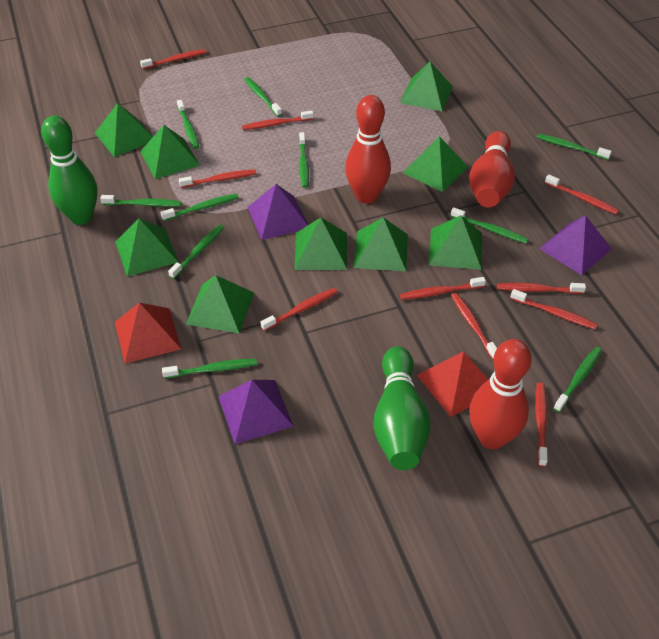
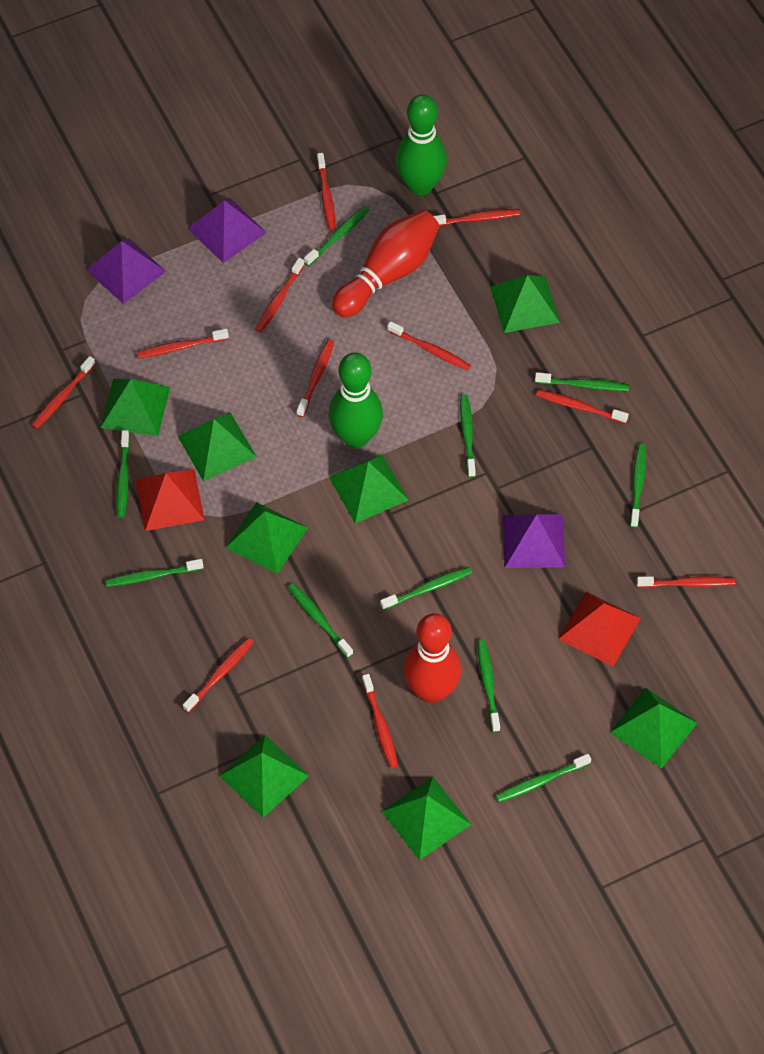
green pyramid: [95,103,153,157] [115,218,178,277] [140,125,200,179] [186,275,254,333] [295,217,347,270] [354,217,408,271] [400,62,453,111] [403,136,468,192] [429,215,482,270] = 9 -> [100,379,170,436] [178,413,257,481] [219,735,309,818] [226,502,308,574] [329,454,409,523] [381,777,471,860] [490,275,560,333] [610,688,697,769] = 8
red bowling pin: [345,95,391,204] [469,131,515,207] [469,339,532,449] = 3 -> [332,210,440,317] [404,613,461,703] = 2
red toothbrush: [140,49,207,69] [179,169,257,188] [242,110,314,130] [260,288,338,331] [400,277,486,300] [451,293,497,360] [497,283,586,294] [510,289,597,329] [535,382,548,467] [545,174,619,214] = 10 -> [32,356,95,429] [136,329,229,358] [183,637,254,713] [255,258,304,333] [297,339,334,417] [317,153,336,231] [362,674,398,768] [387,321,471,371] [434,209,520,226] [536,390,629,424] [637,576,735,588] = 11

